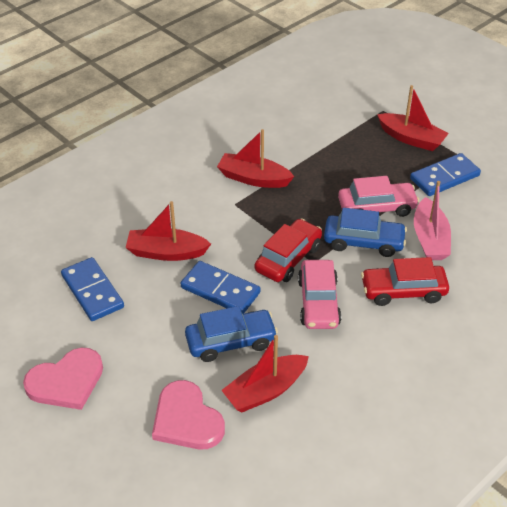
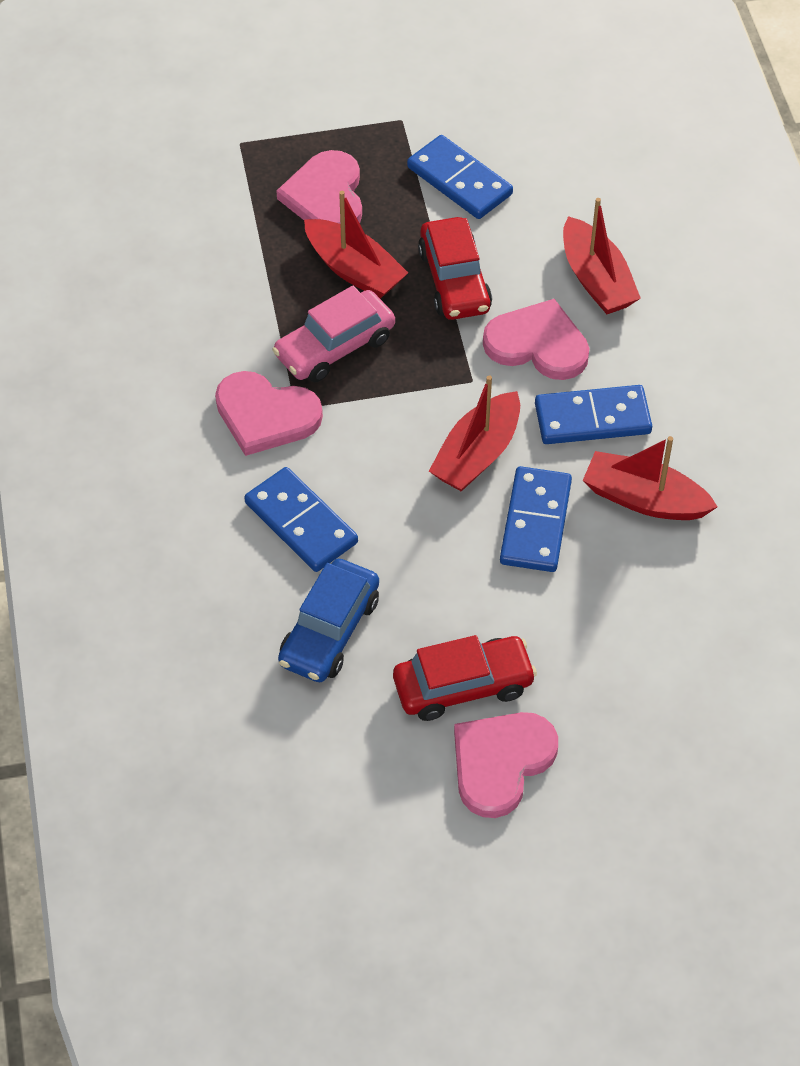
blue car: [185,306,278,362] [324,208,407,257] = 2 -> [278,559,379,682] = 1
blue domino: [61,257,124,321] [181,261,260,314] [410,153,481,196] = 3 -> [244,467,358,572] [407,135,513,219] [500,466,572,572] [535,385,652,444] = 4
pink boat: [414,181,451,260] = 1 -> none = 0
pink car: [298,260,342,329] [338,176,419,217] = 2 -> [272,286,395,382] = 1
pink heart: [23,348,103,410] [152,380,225,450] = 2 -> [215,371,323,456] [277,150,362,224] [454,712,558,818] [483,299,589,380] = 4

